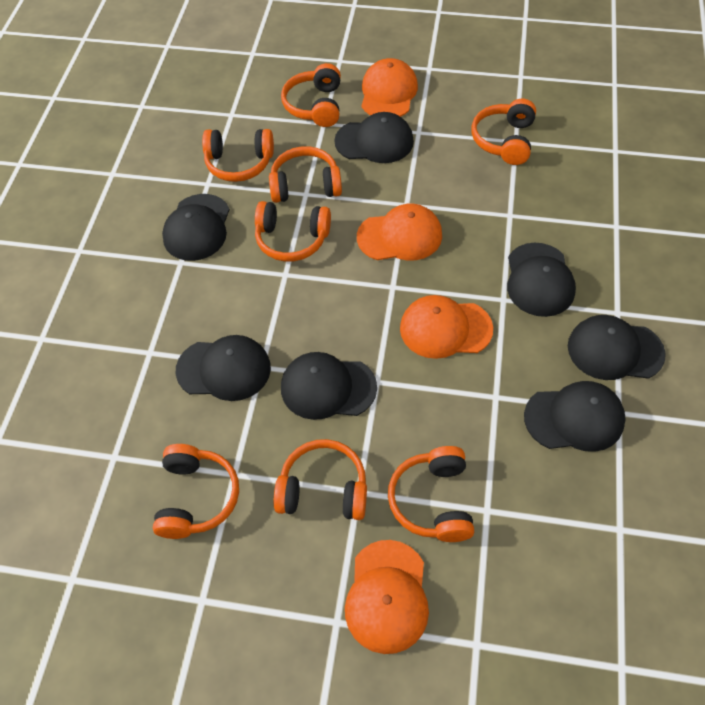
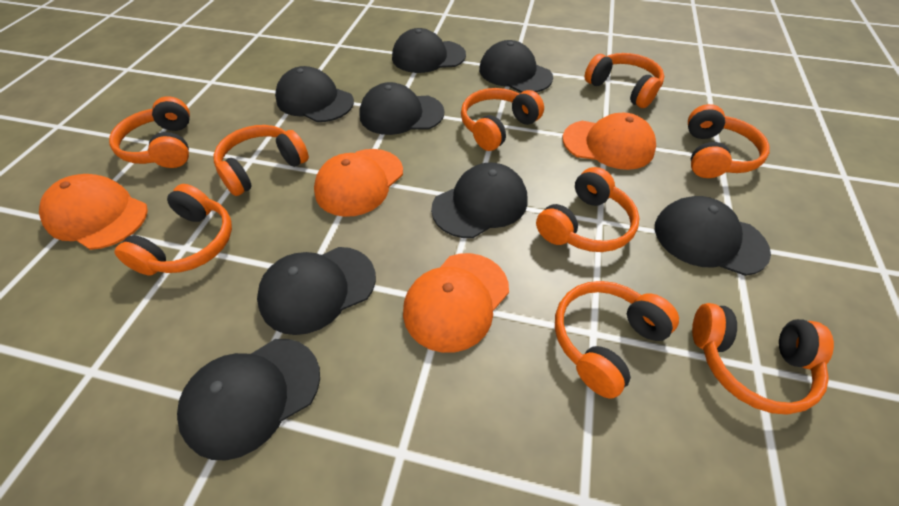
black cap: [162,194,230,261] [176,335,271,401] [281,352,377,420] [334,112,414,163] [507,243,576,317] [524,381,626,452] [568,315,666,380] = 7 -> [177,339,320,461] [257,247,376,335] [275,66,354,122] [359,82,444,135] [392,28,466,73] [431,162,528,238] [479,40,553,93] [655,196,771,276] = 8
orange headphones: [153,444,239,539] [202,129,274,182] [255,201,331,262] [269,146,342,203] [274,439,367,520] [281,63,341,127] [388,446,474,542] [472,99,536,165] = 8 -> [109,96,190,168] [114,184,232,276] [213,125,309,196] [461,88,544,151] [536,167,640,252] [555,281,679,399] [584,53,664,108] [688,104,770,178] [692,303,834,415] = 9

